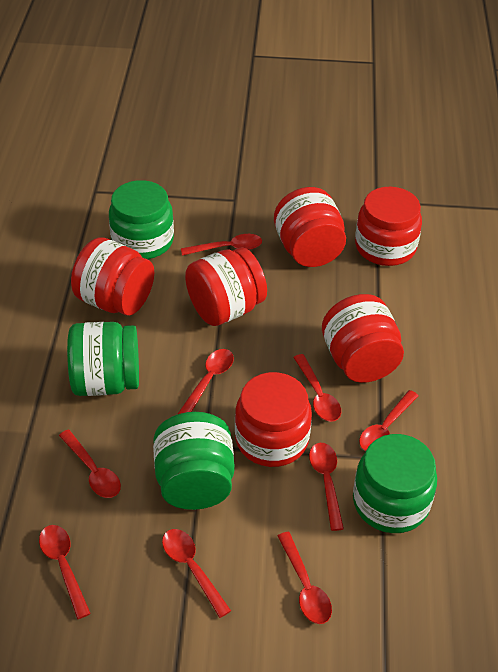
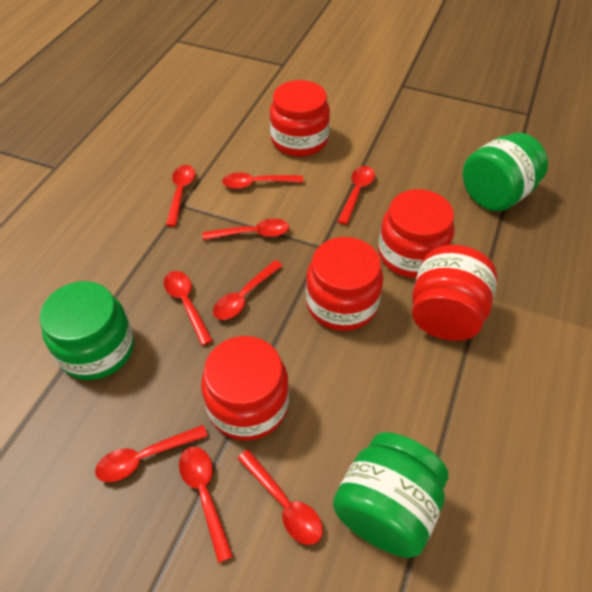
green jar: [67,322,139,396] [109,180,174,259] [153,412,235,510] [353,434,437,533] = 4 -> [39,281,134,380] [333,432,448,558] [463,133,548,211] = 3
red jar: [71,237,154,315] [185,247,267,326] [235,372,312,467] [274,187,346,267] [322,294,404,383] [355,187,422,266] = 6 -> [201,336,289,440] [270,80,330,157] [306,237,383,331] [378,189,454,278] [412,245,497,341] = 5

